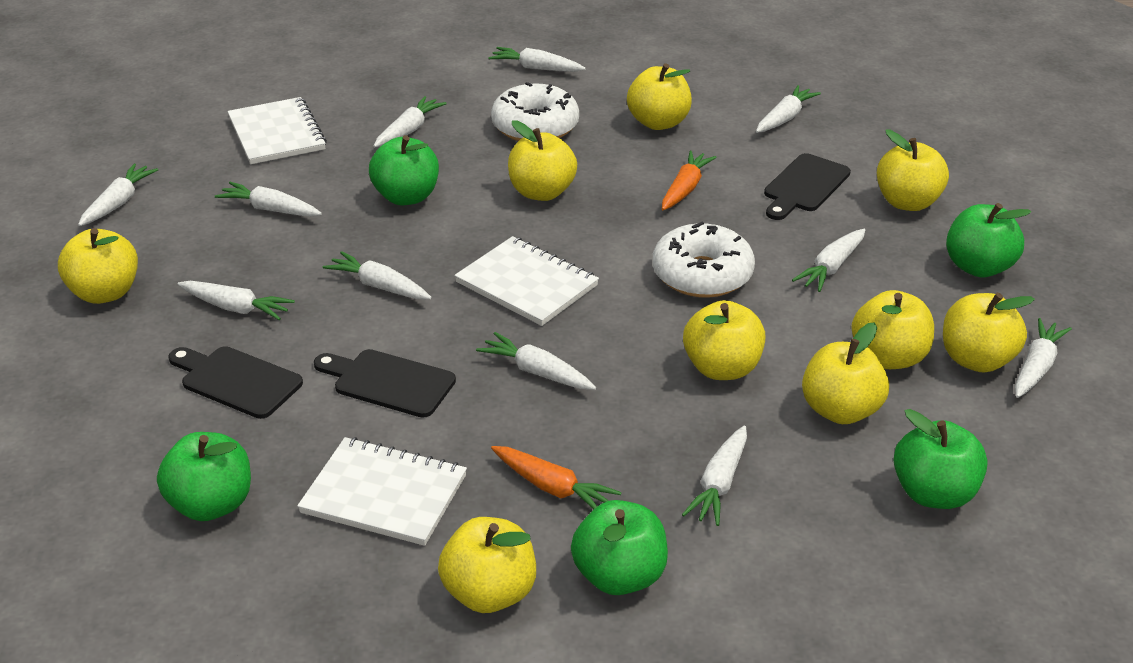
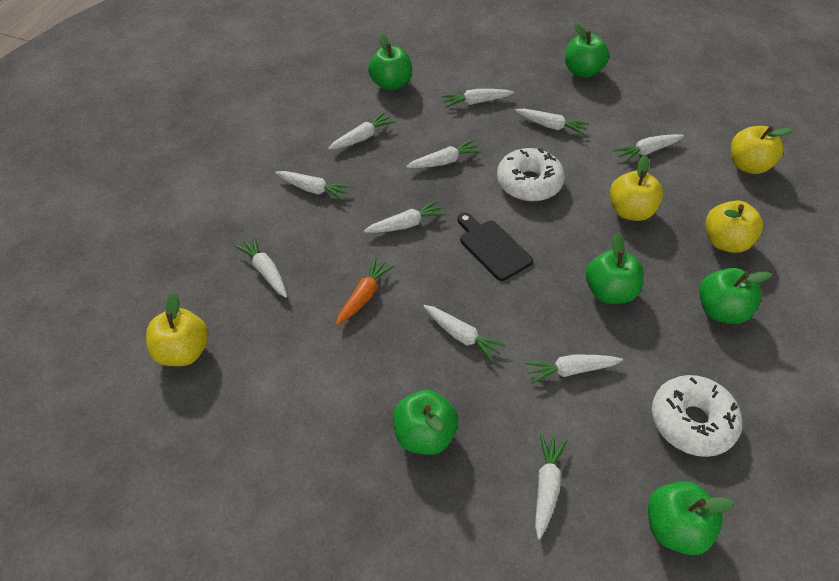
black cutting board: [168,346,303,419] [314,349,456,418] [764,153,851,220] = 3 -> [457,213,533,281] = 1
green apple: [157,432,251,521] [369,135,439,205] [571,500,668,595] [894,409,988,509] [946,203,1031,278] = 5 -> [368,33,412,91] [393,390,458,455] [565,23,609,78] [586,233,644,304] [648,481,734,555] [699,268,772,324] = 6
orange carrot: [491,446,622,509] [662,151,717,210] = 2 -> [336,257,395,326] = 1
white notebook: [228,97,327,164] [297,437,467,546] [454,236,599,326] = 3 -> none = 0
yellow apple: [58,228,138,304] [438,517,536,613] [508,120,577,201] [627,63,692,130] [683,300,765,380] [802,322,889,424] [851,290,934,369] [877,130,949,211] [943,293,1035,372] = 9 -> [146,292,209,366] [610,155,663,221] [706,201,763,253] [731,126,793,174] = 4

